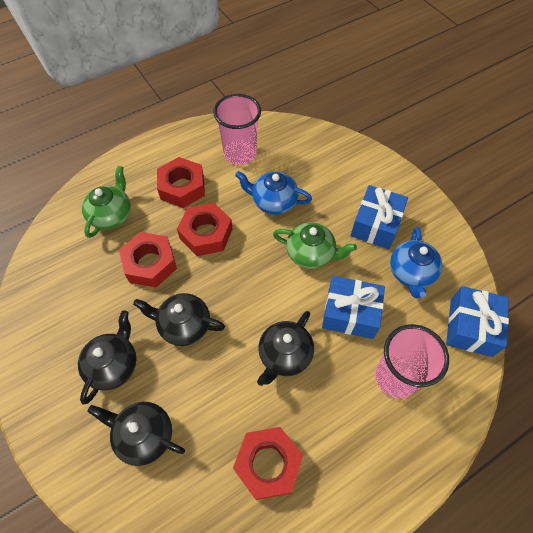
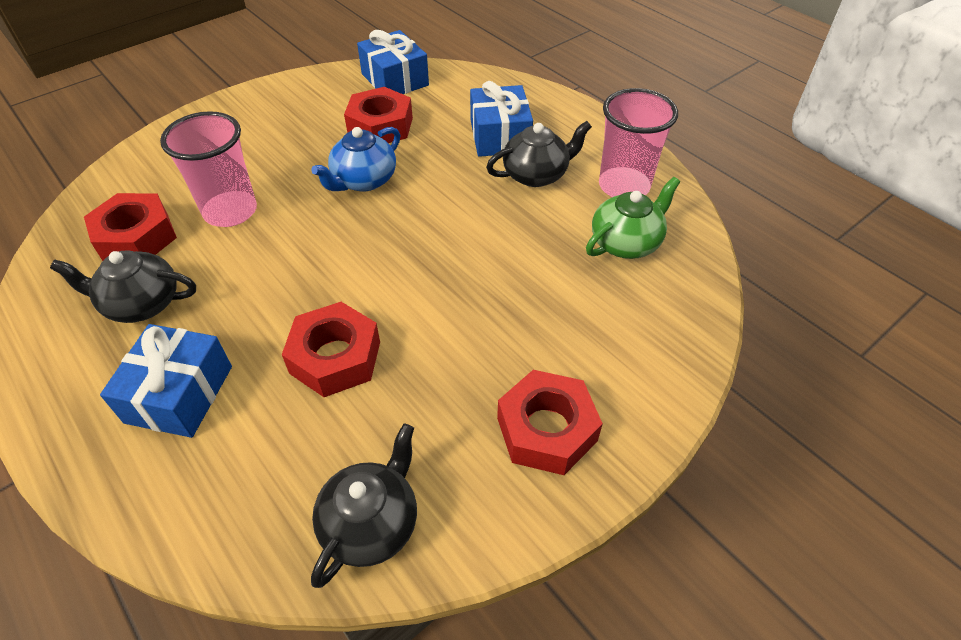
black teapot: [78,310,136,405] [87,402,185,466] [133,293,225,346] [257,311,314,386] = 4 -> [50,250,196,323] [311,423,417,588] [486,121,592,187] = 3
blue teapot: [235,171,312,214] [390,227,442,298] = 2 -> [311,127,400,192] = 1
green teapot: [82,166,131,238] [273,222,357,269] = 2 -> [586,177,680,259] = 1

